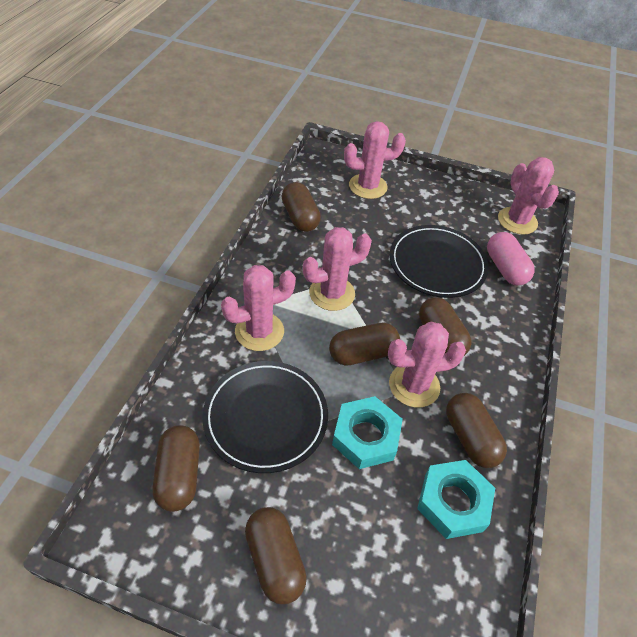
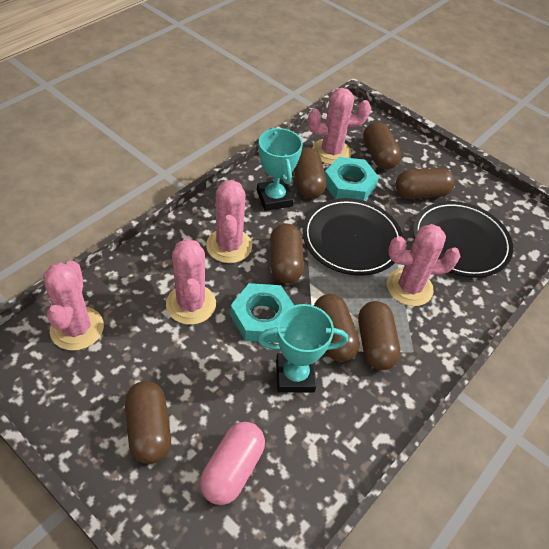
brown capsule: [153,425,200,512] [245,507,307,604] [282,182,321,232] [329,323,400,366] [419,297,472,356] [446,393,507,468] = 6 -> [125,381,171,464] [270,223,304,283] [294,147,326,199] [314,294,360,362] [358,301,401,370] [363,122,401,169] [395,168,455,199] = 7
turquoise trophy: none = 0 -> [257,128,303,211] [257,304,348,392] = 2

